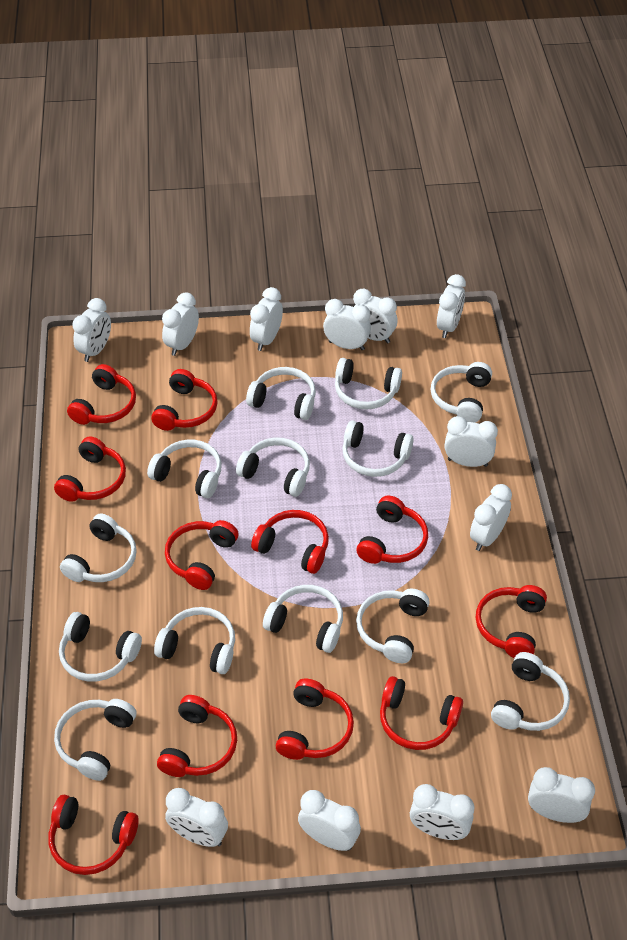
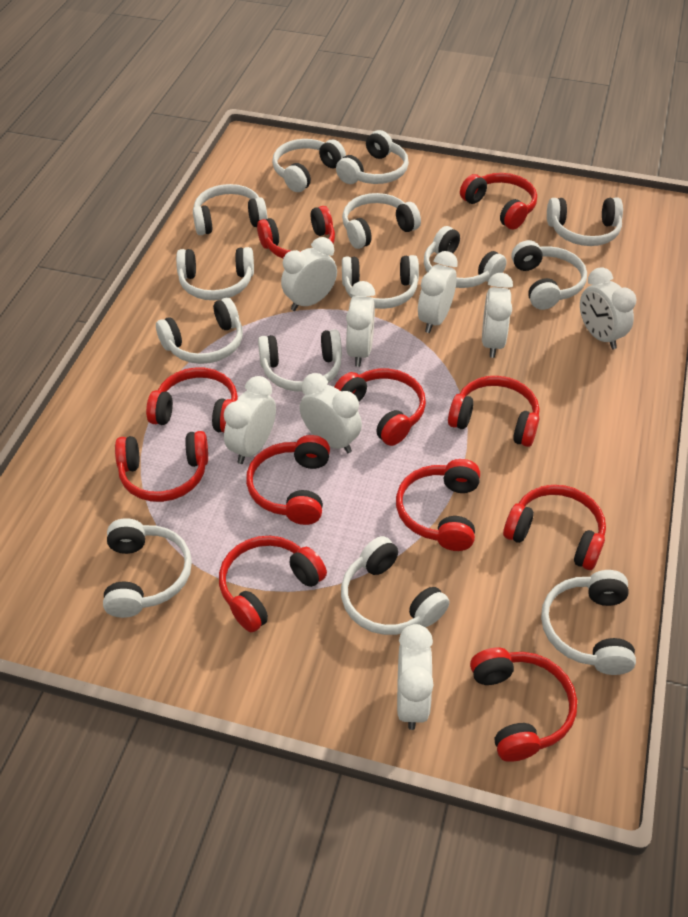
white clock: [72,298,111,362] [162,292,199,356] [165,788,228,847] [250,287,283,351] [298,790,361,851] [323,299,371,350] [353,289,398,344] [410,784,474,840] [437,274,466,338] [444,416,498,467] [470,484,512,551] [528,767,595,823] = 12 -> [224,376,276,464] [281,237,337,311] [300,373,362,453] [346,281,375,367] [397,624,434,730] [418,251,458,333] [482,273,513,358] [580,267,636,349] = 8
white headphones: [54,699,136,781] [59,612,142,682] [60,513,137,582] [147,440,222,498] [154,607,235,674] [236,437,310,497] [246,367,316,420] [263,585,343,653] [335,358,402,410] [342,420,414,477] [356,589,430,663] [431,362,492,423] [491,652,570,731] = 13 -> [103,518,192,618] [156,298,243,364] [176,247,254,300] [193,184,268,235] [258,329,342,392] [272,139,346,192] [336,130,409,184] [341,536,449,635] [342,193,421,249] [342,255,419,309] [424,226,507,288] [511,240,587,310] [541,570,636,675] [547,198,623,246] = 14

